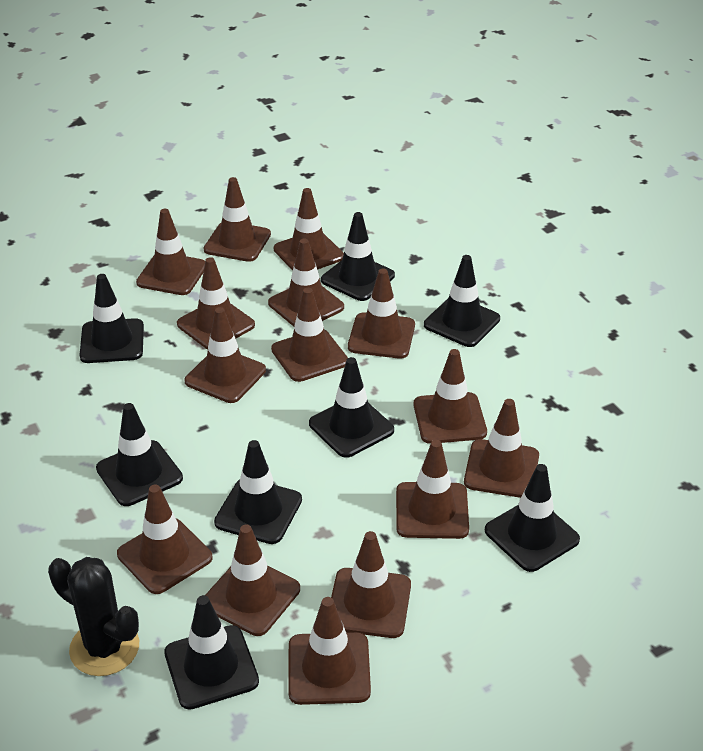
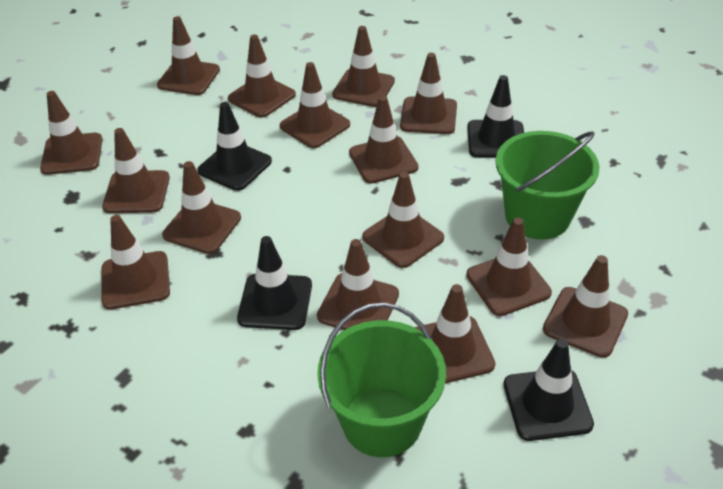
black cactus: [48,557,139,676] = 1 -> none = 0
black traffic cone: [80,274,144,363] [96,403,183,506] [164,595,259,710] [214,440,302,544] [309,357,394,458] [321,212,395,301] [424,255,500,347] [485,464,580,572] = 8 -> [197,102,272,191] [237,236,312,330] [467,75,524,158] [504,339,594,441] = 4
green bucket: none = 0 -> [317,303,446,457] [496,131,599,239] = 2

